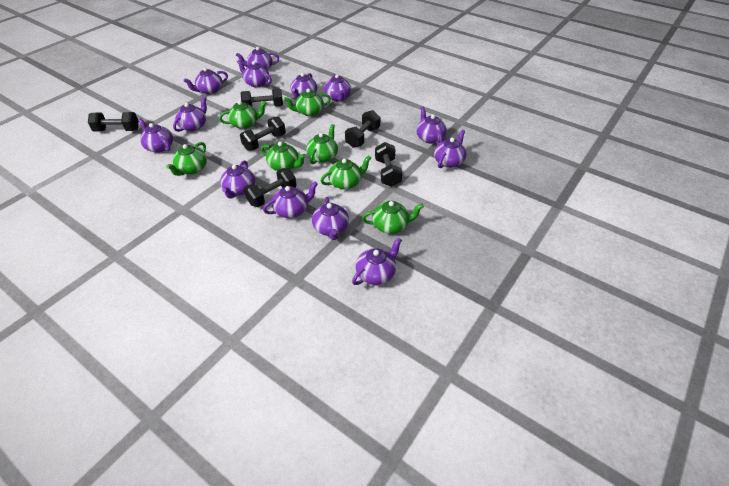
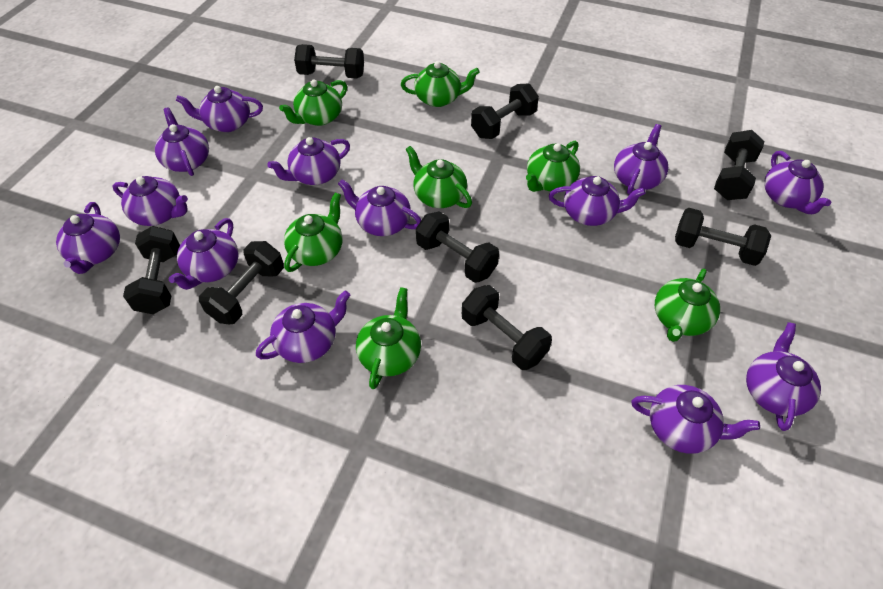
black dumbbell: [88,112,139,132] [240,116,286,151] [241,88,283,107] [244,168,296,207] [345,110,380,148] [375,142,402,187] = 6 -> [123,226,180,314] [199,241,284,325] [294,44,364,79] [416,211,499,283] [462,285,552,370] [471,83,539,139] [675,208,771,266] [714,130,765,200] = 8

